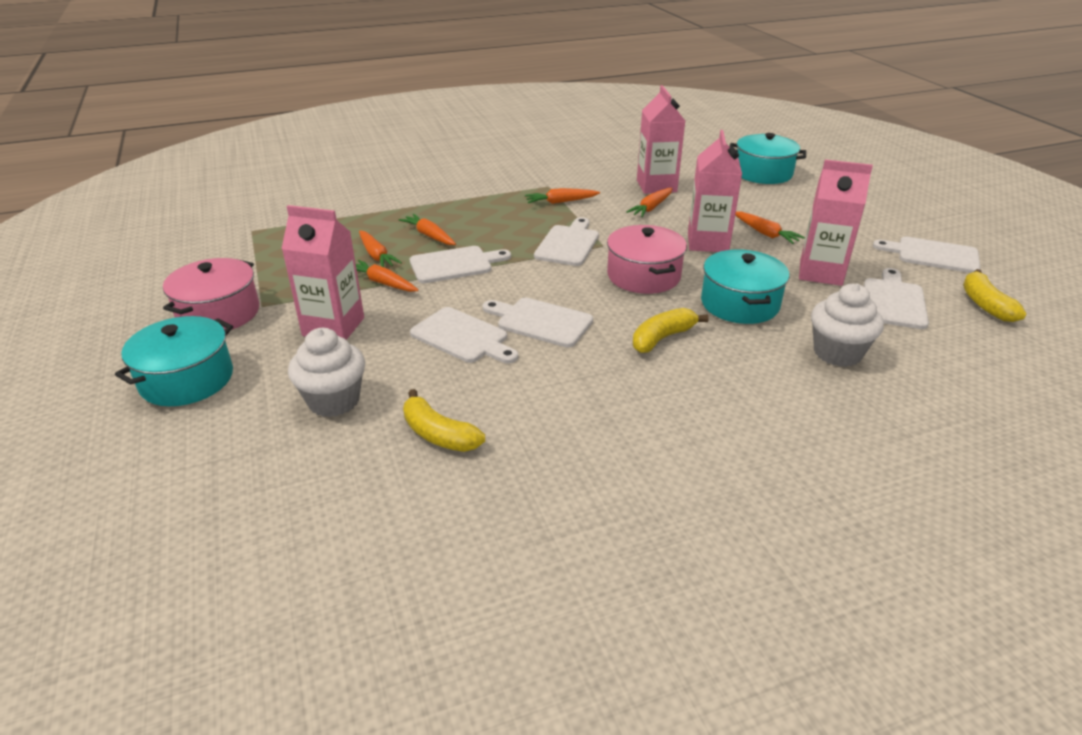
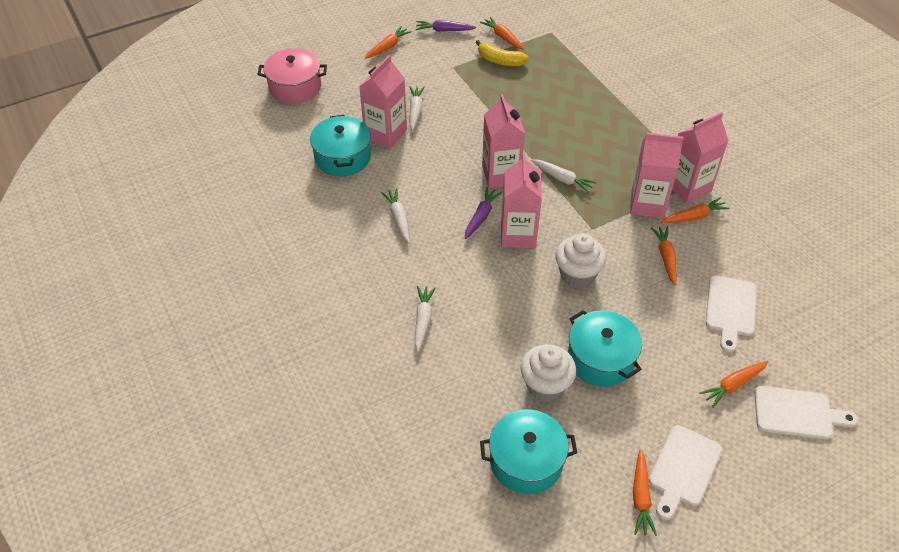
pink carton: [281,205,364,340] [637,85,685,194] [688,130,742,252] [799,160,873,286] = 4 -> [359,55,407,148] [482,94,525,188] [501,154,542,248] [630,133,683,218] [672,112,729,204] = 5
pink pot: [163,258,259,330] [607,225,687,294] = 2 -> [257,48,327,104] = 1
purple carrot: none = 0 -> [416,20,476,31] [465,187,502,239] = 2
white carrot: none = 0 -> [381,189,410,243] [409,86,425,131] [415,286,436,352] [531,159,596,193] = 4
white cutting board: [410,246,511,283] [410,307,518,364] [483,298,593,348] [534,217,599,266] [864,268,929,329] [873,237,981,273] = 6 -> [649,425,722,520] [706,275,757,352] [754,386,858,439] = 3
yellow banana: [403,389,485,452] [633,308,709,353] [963,269,1027,322] = 3 -> [476,40,529,66] = 1

